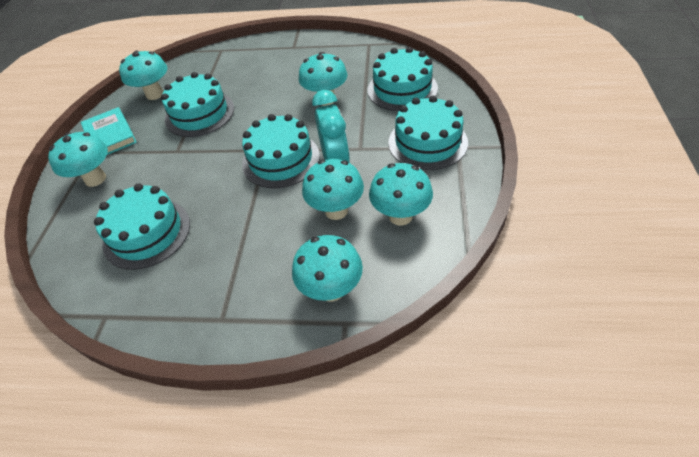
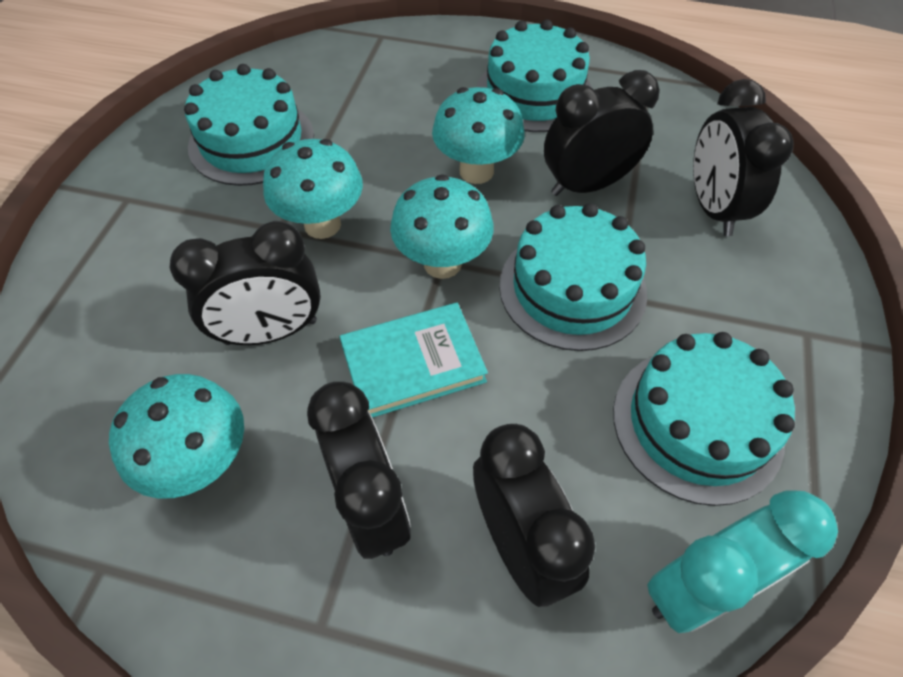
black clock: none = 0 -> [170,221,321,345] [307,382,411,559] [473,424,595,607] [544,70,660,196] [693,79,794,236] = 5
turquoise cake: [94,183,190,270] [161,72,234,137] [242,114,320,188] [368,47,438,111] [388,96,468,170] = 5 -> [184,64,314,186] [477,20,592,132] [499,203,647,351] [613,332,795,506] = 4
turquoise mushroom: [48,132,108,187] [119,51,168,100] [292,235,363,302] [299,52,348,106] [302,159,364,220] [369,163,433,226] = 6 -> [109,374,244,498] [263,139,363,239] [390,174,494,279] [432,87,525,184] = 4

